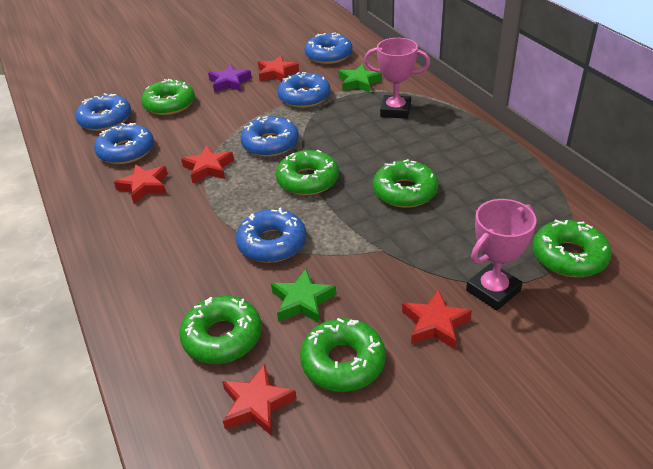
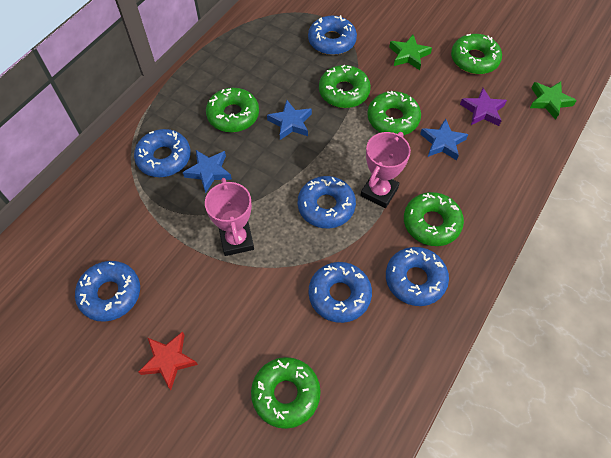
blue star: none = 0 -> [183,150,232,193] [267,100,312,140] [420,119,468,160] = 3
red star: [114,164,168,204] [181,145,234,183] [222,364,296,436] [258,55,299,81] [402,289,472,349] = 5 -> [138,331,198,390] = 1

